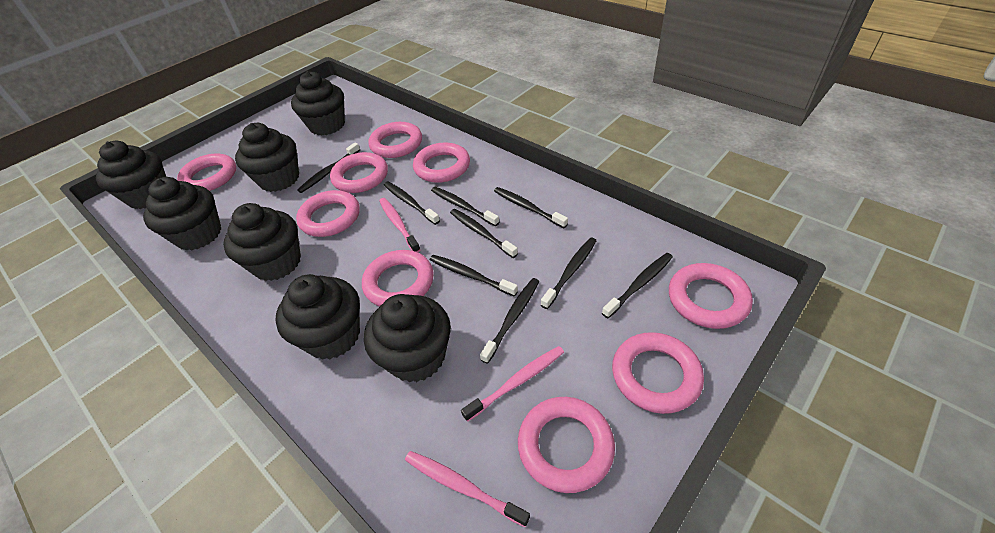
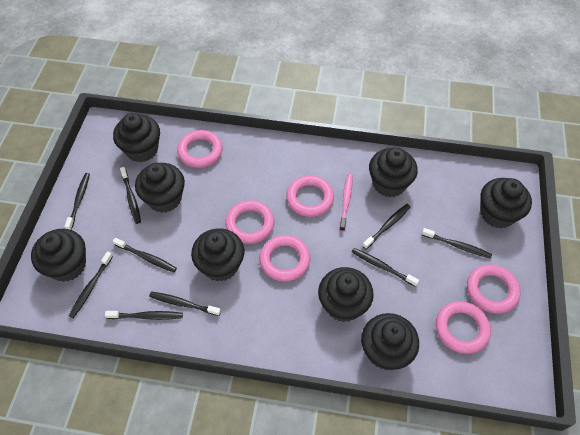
black cupcake: [96,141,166,209] [143,177,221,250] [223,203,301,281] [235,123,299,192] [275,274,360,360] [291,71,345,135] [364,294,451,382] = 7 -> [31,229,86,282] [113,113,160,162] [135,163,185,213] [191,228,245,282] [318,267,374,322] [361,313,419,370] [369,147,418,197] [480,178,532,229] = 8
pink ring: [177,153,236,191] [296,190,360,237] [330,152,388,193] [362,250,434,306] [369,122,422,158] [413,142,470,183] [518,397,615,493] [612,332,704,414] [669,263,753,329] = 9 -> [177,130,223,168] [225,200,274,244] [259,235,310,282] [286,175,334,217] [436,301,491,354] [467,264,521,314] = 6
pink toothbrush: [379,198,420,252] [405,451,530,527] [461,346,564,422] = 3 -> [339,174,353,231] = 1

